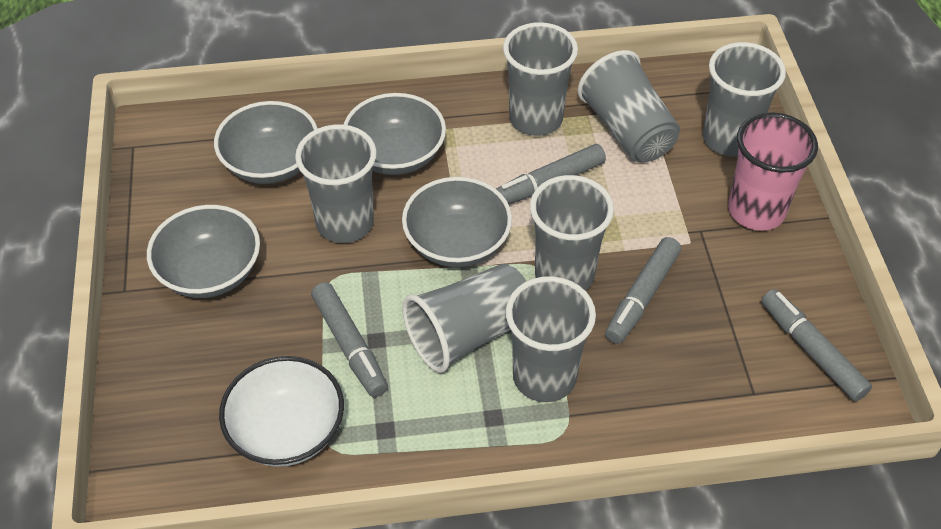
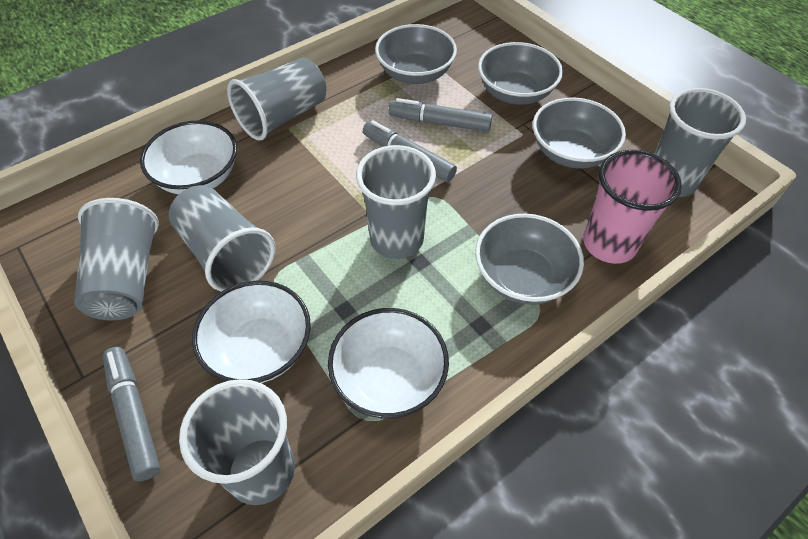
grey cup: [295,125,377,243] [402,263,526,373] [503,22,578,136] [506,276,596,402] [530,175,614,291] [577,50,680,162] [702,42,786,157] = 7 -> [74,198,159,320] [169,185,276,292] [179,379,295,505] [227,58,326,141] [356,145,436,259] [654,88,746,197] = 6
grey marker: [311,282,388,397] [496,144,606,204] [605,237,681,344] [761,289,872,401] = 4 -> [103,347,161,481] [363,120,457,182] [389,98,492,132] = 3
white bowl: [219,356,344,467] = 1 -> [140,120,237,195] [192,281,311,383] [328,308,449,418] = 3

